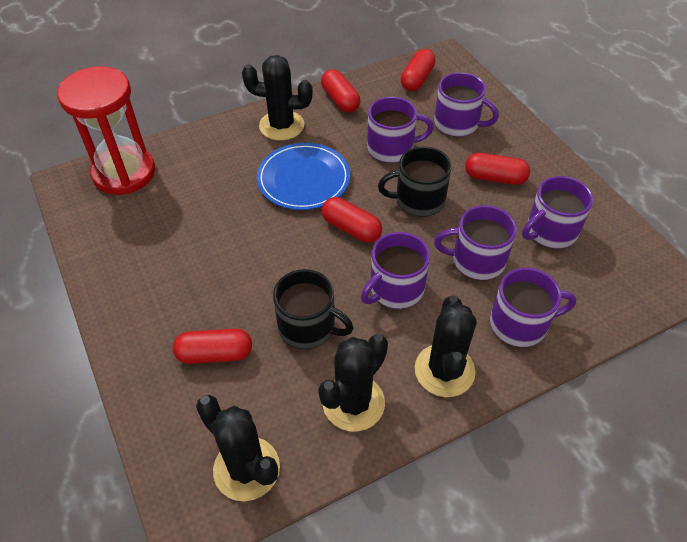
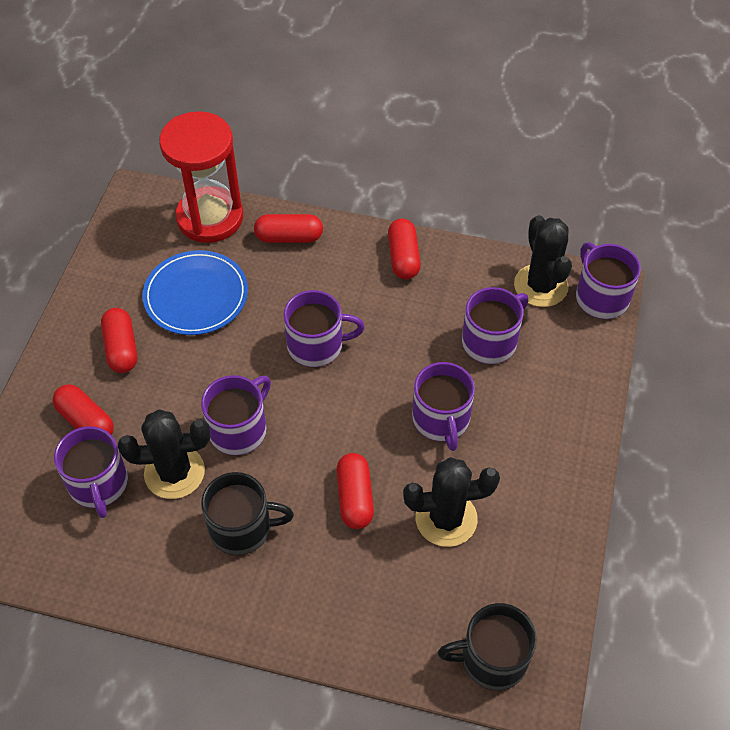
black cactus: [196,395,280,501] [242,55,313,141] [318,334,388,432] [415,295,477,397] = 4 -> [118,409,210,499] [403,457,500,547] [514,215,572,307] = 3

